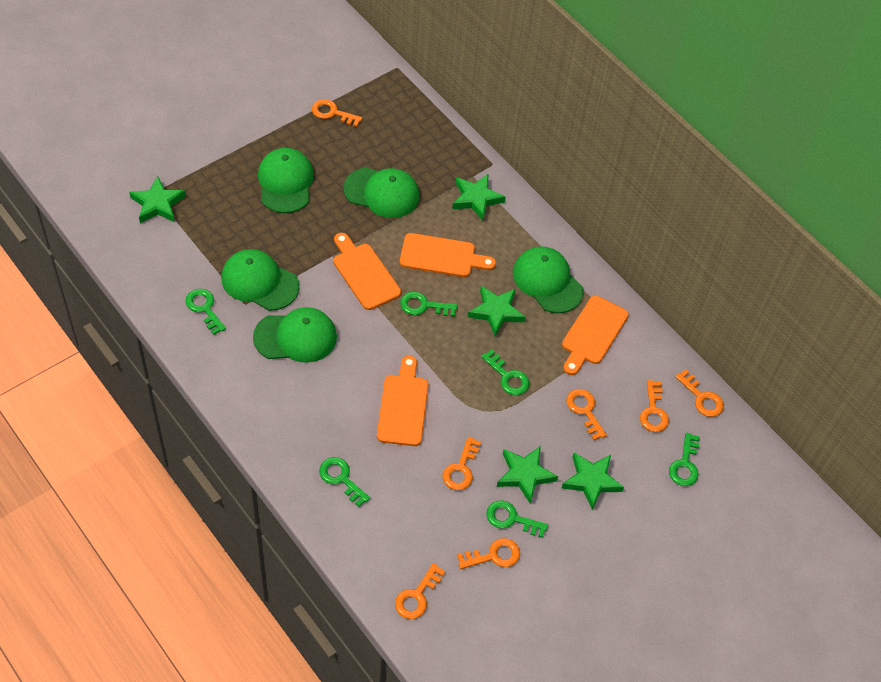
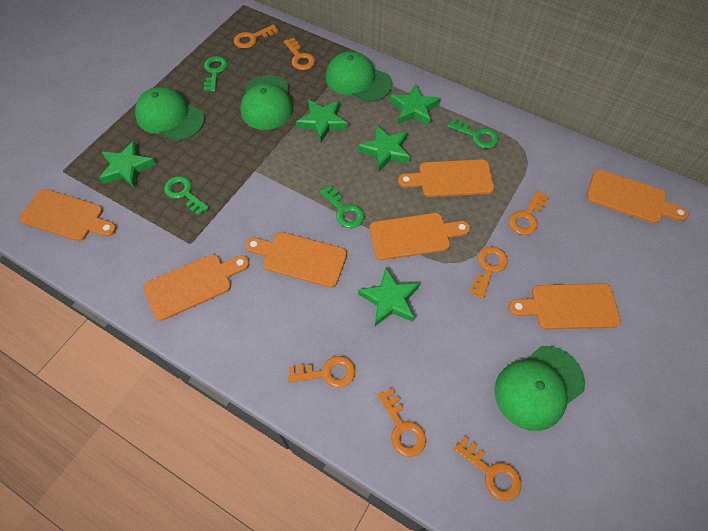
green cap: [221,249,300,311] [253,307,337,363] [258,148,314,213] [343,167,420,218] [513,246,584,313] = 5 -> [135,87,205,141] [240,75,293,130] [325,51,392,102] [494,346,585,431] = 4
green key: [185,289,226,335] [319,457,370,507] [400,292,458,317] [481,349,529,395] [486,500,548,538] [669,432,700,486] = 6 -> [164,176,209,216] [203,56,228,92] [320,185,364,228] [448,118,499,149] = 4
orange cutting board: [333,233,401,310] [377,356,429,446] [400,233,496,277] [562,296,629,375] = 4 -> [19,189,116,241] [143,254,249,321] [245,232,347,288] [370,213,470,260] [398,159,494,197] [508,283,621,329] [586,170,689,224] = 7

